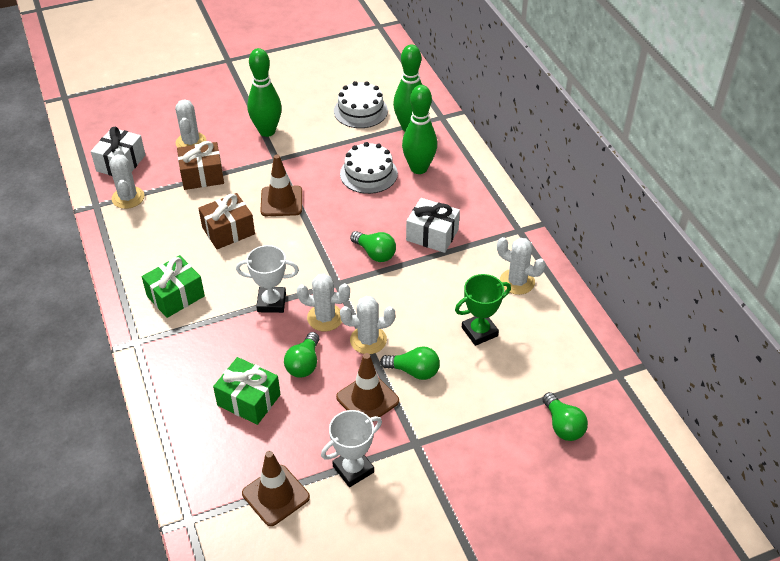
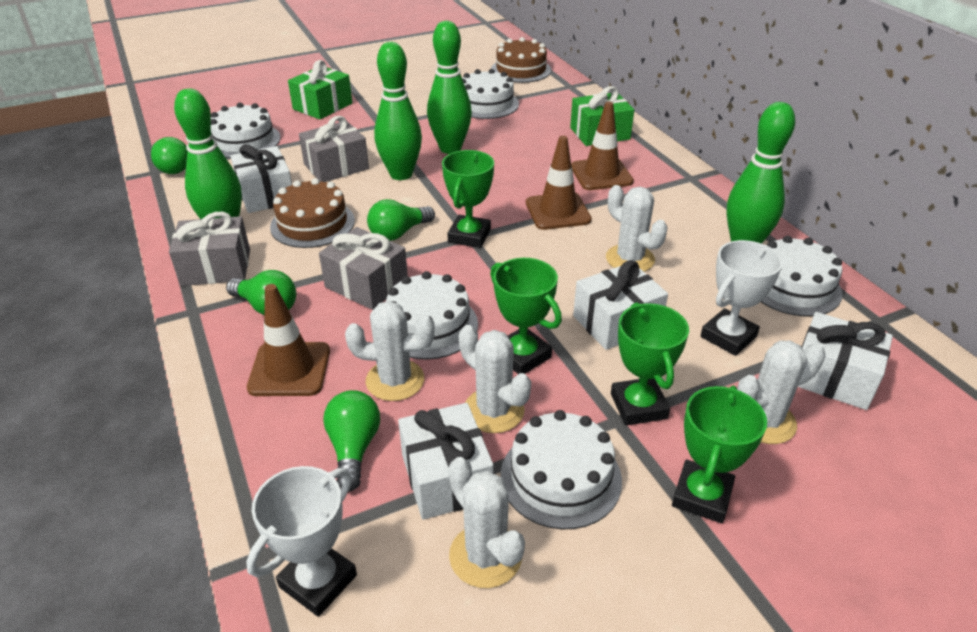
brown cake: none = 0 -> [270,178,355,248] [491,37,551,83] = 2
brown gift: [177,141,224,190] [198,193,255,249] = 2 -> none = 0
green bowling pin: [247,48,282,137] [393,44,422,131] [402,85,437,174] = 3 -> [174,89,242,219] [374,42,422,180] [427,21,472,154] [727,102,795,244] = 4
green trophy: [455,274,511,346] = 1 -> [442,150,494,248] [490,258,562,374] [611,302,689,426] [672,386,767,523] = 4
grey gift: none = 0 -> [169,212,250,286] [299,116,369,182] [319,227,408,310] = 3
white cake: [334,81,388,128] [340,142,398,194] = 2 -> [211,103,281,158] [386,271,478,360] [462,69,519,119] [501,410,622,529] [761,236,843,317] = 5
white gift: [91,127,145,176] [406,198,460,253] = 2 -> [231,144,292,213] [398,403,493,520] [573,260,668,350] [798,312,893,410] = 4

